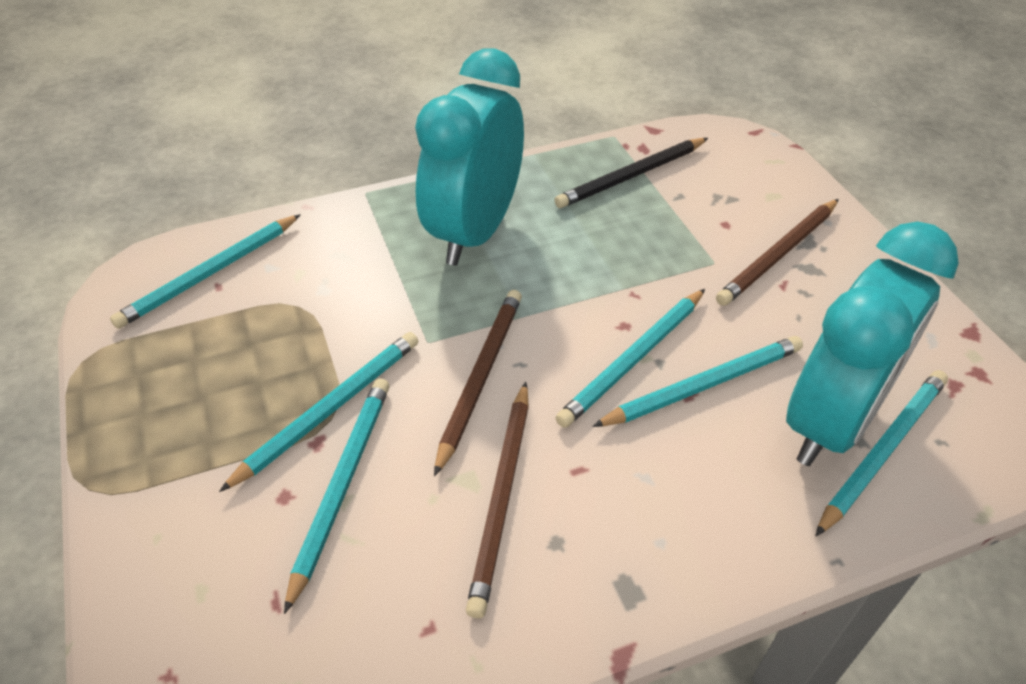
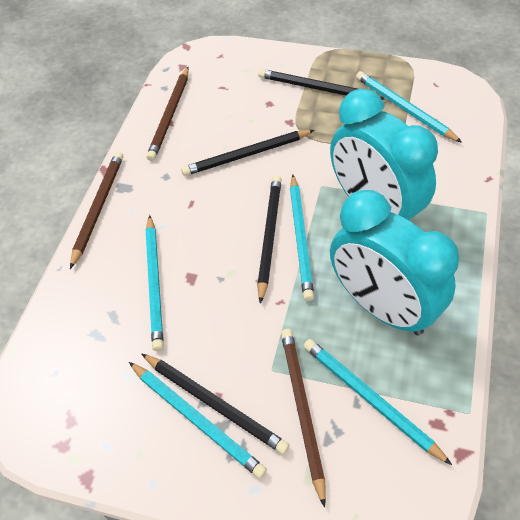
black pencil: [554,138,708,208] = 1 -> [141,353,289,454] [181,130,314,176] [257,175,282,304] [258,69,385,100] = 4
turquoise pencil: [110,214,301,329] [219,332,418,492] [284,379,390,614] [556,289,705,428] [592,336,803,427] [815,370,948,536] = 6 -> [129,362,267,479] [146,215,164,351] [290,175,314,301] [304,339,452,465] [356,71,462,143] = 5

